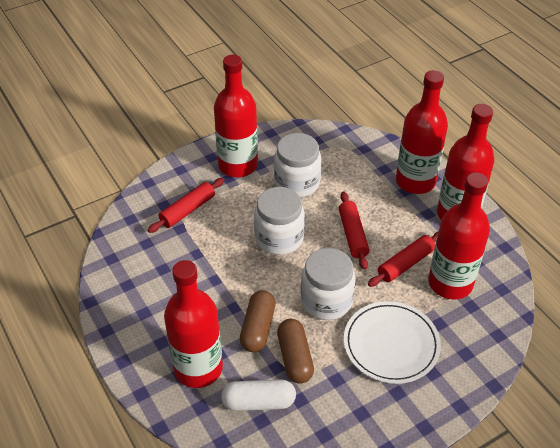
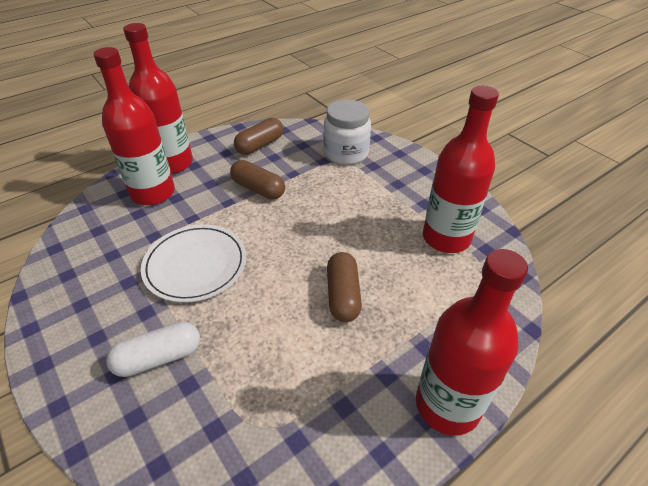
brown capsule: [240,290,276,352] [277,319,314,384] = 2 -> [230,160,285,200] [234,118,283,155] [327,252,362,322] = 3
red bottle: [164,260,223,388] [214,55,258,177] [396,70,448,194] [428,172,490,300] [437,104,495,220] = 5 -> [93,47,175,205] [123,23,193,174] [416,249,528,435] [423,86,499,253] = 4
red rolling pin: [148,178,224,233] [339,192,369,270] [368,232,438,287] = 3 -> none = 0
white jar: [254,187,305,255] [274,133,321,197] [301,248,356,320] = 3 -> [323,99,371,165] = 1

